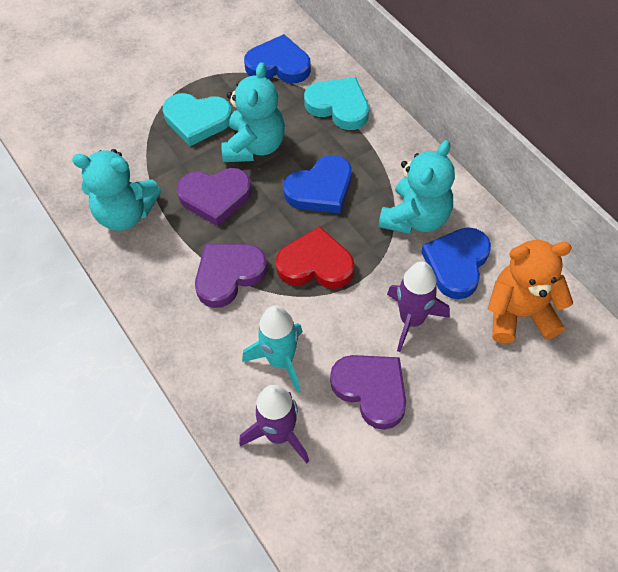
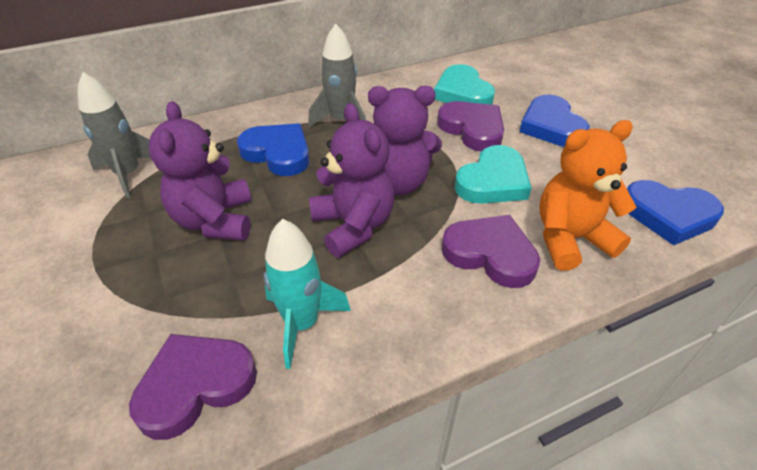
grey rocket: none = 0 -> [78,72,151,199] [308,23,366,127] = 2
purple rocket: [239,385,309,463] [387,262,450,352] = 2 -> none = 0
purple teddy bear: none = 0 -> [149,101,252,241] [309,103,394,258] [368,86,442,195] = 3
red heart: [276,226,355,289] = 1 -> none = 0
turquoise teddy bear: [72,149,161,231] [221,62,285,162] [379,140,455,234] = 3 -> none = 0

